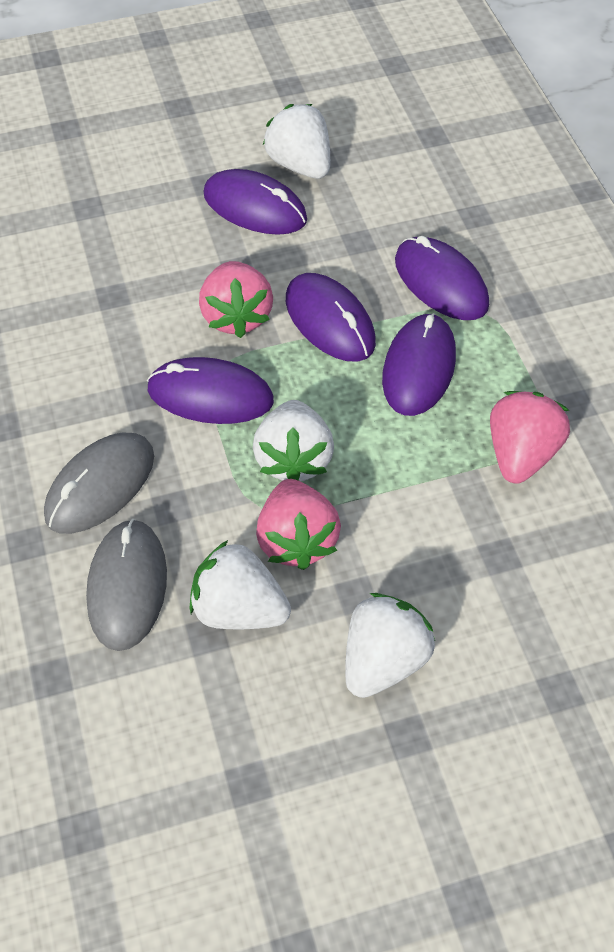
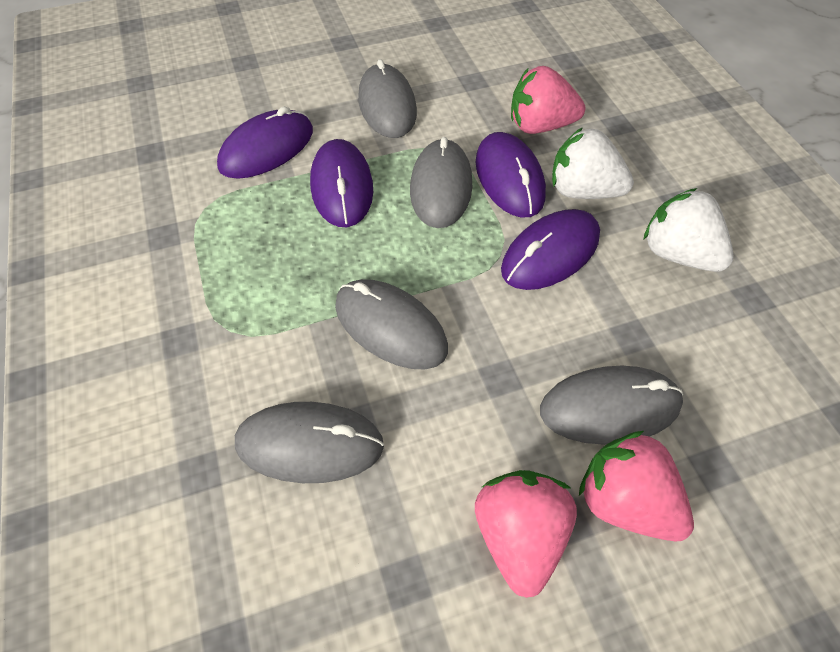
grey mouse: [44,433,154,534] [86,519,167,651] = 2 -> [235,402,384,483] [335,279,448,370] [358,59,417,138] [410,137,472,228] [540,366,683,445] = 5
purple mouse: [147,357,274,424] [204,169,307,235] [286,273,376,362] [382,313,456,416] [395,236,489,320] = 5 -> [217,106,313,179] [310,139,373,227] [476,132,546,217] [501,209,600,290] = 4
white strawberry: [189,540,291,629] [253,400,334,481] [263,104,330,179] [345,593,435,698] = 4 -> [552,127,634,199] [644,188,734,272] = 2

